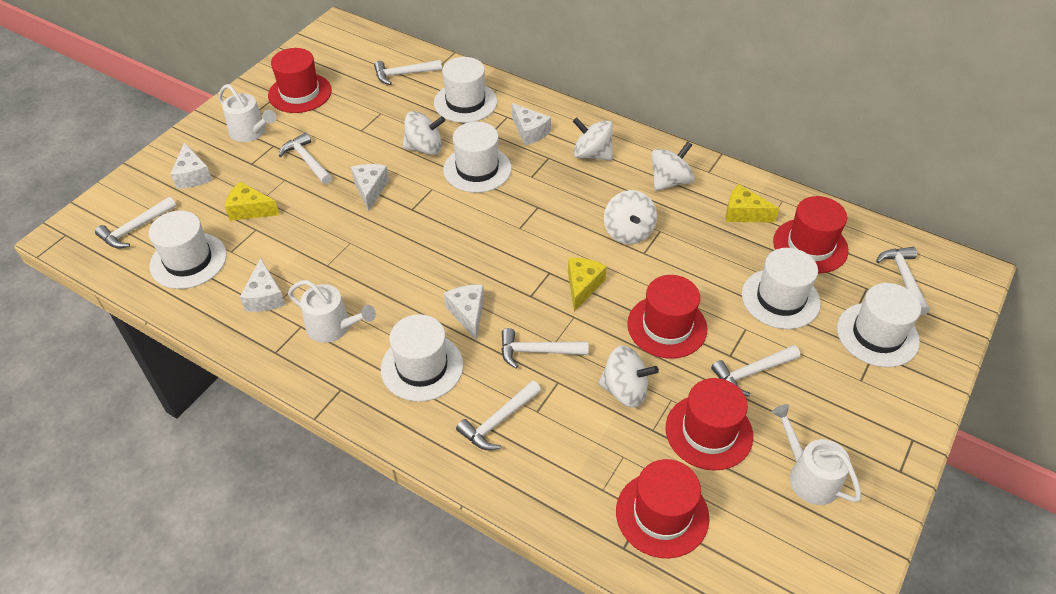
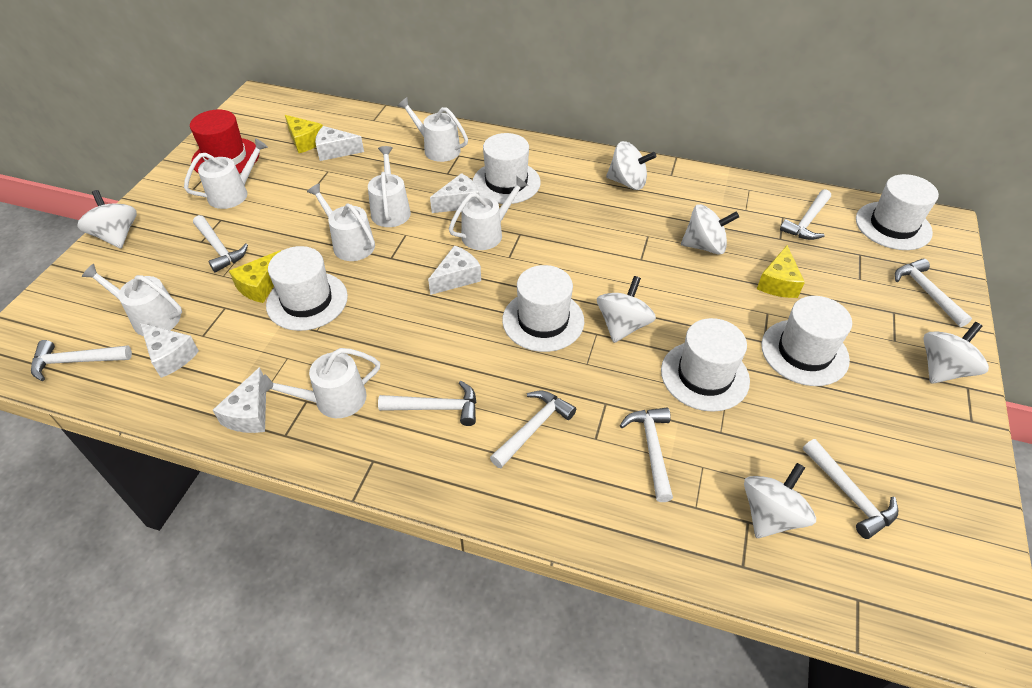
red hat: [268,48,332,113] [616,459,709,558] [627,275,707,359] [666,378,753,471] [773,196,849,273] = 5 -> [190,109,260,174] = 1
white hammer: [95,197,176,249] [279,132,332,184] [374,60,442,85] [456,381,541,450] [501,328,589,369] [711,345,800,397] [876,247,930,315] = 7 -> [31,340,132,381] [193,215,248,272] [378,381,476,426] [490,391,576,468] [620,408,673,502] [780,189,831,240] [803,439,898,539] [895,258,972,327] = 8
white spinning top: [403,111,445,155] [573,117,613,161] [598,346,659,408] [604,190,657,244] [651,141,695,191] = 5 -> [77,190,137,249] [597,276,656,343] [606,141,656,190] [681,204,739,255] [744,463,816,538] [923,322,989,384] = 6
white watering can: [218,84,276,142] [288,280,376,343] [772,404,862,505] = 3 -> [82,264,182,336] [184,138,268,209] [259,348,380,418] [307,183,375,261] [368,146,411,227] [397,97,468,162] [449,176,528,250] = 7

